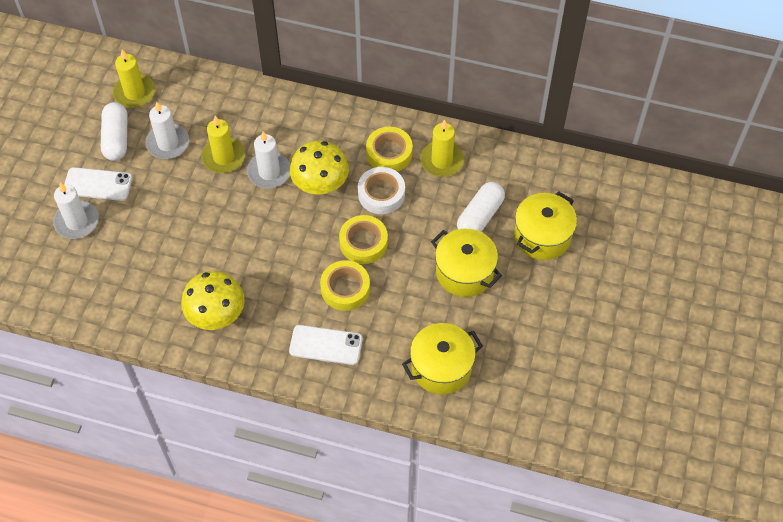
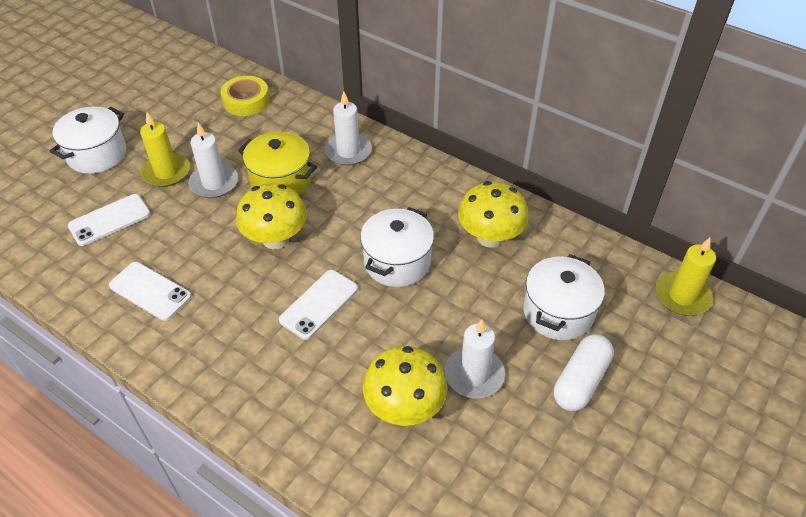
white capsule: [101,102,128,161] [457,182,505,232] = 2 -> [554,334,614,411] = 1
white phone: [64,167,132,201] [289,325,363,365] = 2 -> [68,194,150,246] [109,262,191,321] [279,270,358,340] = 3
white pot: none = 0 -> [50,106,127,174] [360,207,434,287] [523,254,605,340] = 3
white tape: [358,167,405,214] = 1 -> none = 0
yellow candle: [113,50,155,108] [201,116,245,173] [420,119,464,177] = 3 -> [140,111,190,187] [656,238,716,316] = 2
yellow mushroom: [181,271,245,330] [290,141,349,195] = 2 -> [236,183,307,249] [363,346,447,426] [458,181,528,248] = 3
yellow pot: [402,323,483,394] [431,229,502,297] [514,191,577,260] = 3 -> [238,131,317,195] = 1
yellow tape: [320,260,370,311] [339,215,388,264] [366,127,413,172] = 3 -> [220,76,270,116] = 1

